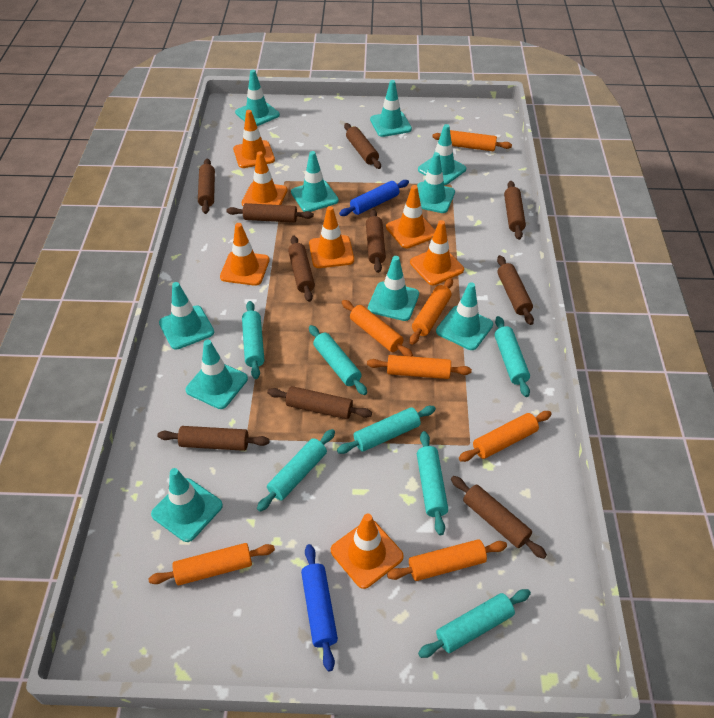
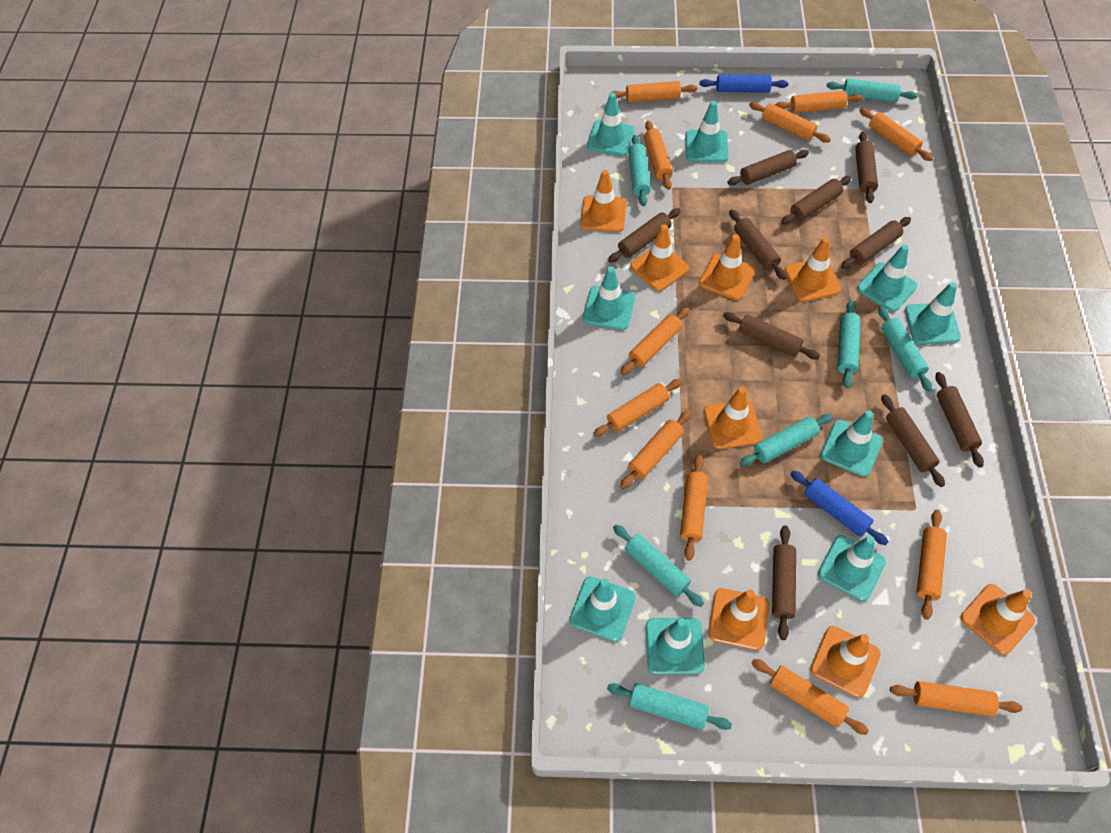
orange rolling pin: [149,543,275,585] [342,300,413,357] [367,355,472,379] [387,539,507,581] [409,278,453,345] [432,130,512,151] [459,411,552,462] = 7 -> [593,379,682,437] [609,81,697,102] [620,410,691,489] [621,307,690,375] [644,121,673,190] [680,455,708,561] [749,102,831,143] [752,659,869,735] [775,91,863,113] [859,108,933,161] [890,681,1022,717] [917,510,947,620] = 12
orange traffic cone: [220,223,270,286] [233,110,275,168] [242,151,287,206] [309,206,354,268] [331,513,404,589] [386,185,435,248] [410,220,464,285] = 7 -> [580,170,627,232] [630,224,689,291] [699,234,755,300] [704,386,762,449] [708,588,769,650] [784,237,841,302] [810,626,881,698] [961,584,1035,655] = 8
turquoise traffic cone: [151,468,223,542] [159,282,214,350] [186,340,248,409] [235,70,280,126] [291,151,339,212] [368,256,419,321] [370,80,412,137] [417,152,455,213] [418,124,466,185] [436,282,493,350] = 10 -> [570,576,636,642] [583,266,635,330] [587,93,634,156] [646,618,705,674] [685,101,729,162] [818,535,886,601] [821,411,883,477] [857,245,917,312] [905,282,961,344] = 9

